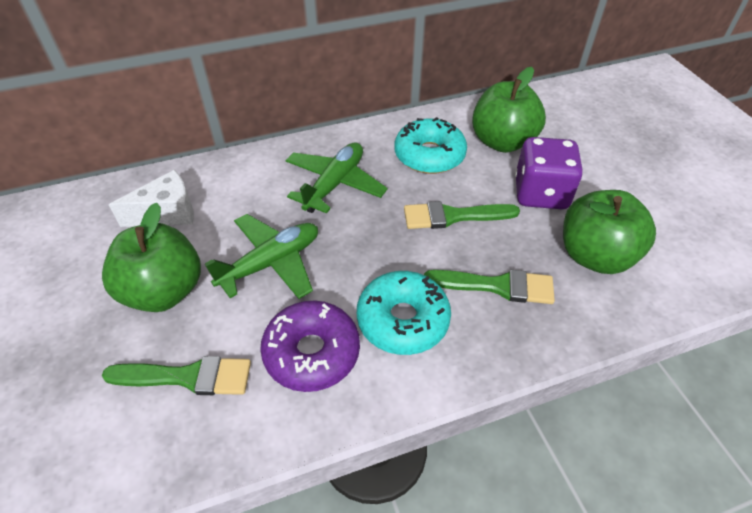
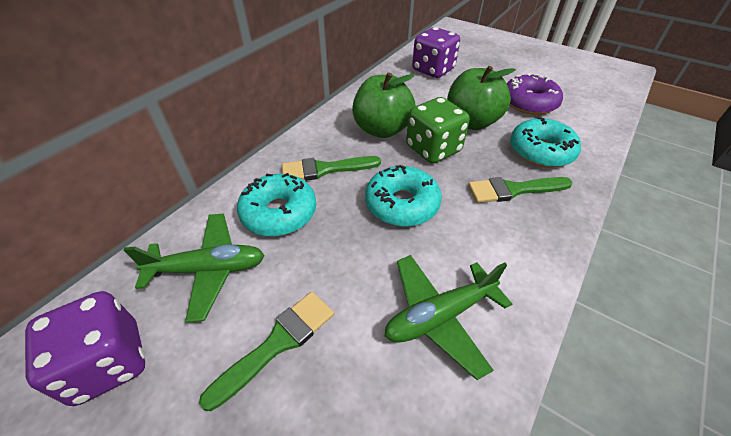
green apple: [102,203,201,312] [472,67,546,153] [563,190,656,274] = 3 -> [352,72,416,138] [447,66,516,130] = 2
green dice: none = 0 -> [406,97,470,163] = 1
purple dice: [515,137,583,209] = 1 -> [25,291,145,406] [412,27,460,78] = 2
turquoise donut: [357,271,451,355] [395,117,467,174] = 2 -> [237,173,316,236] [365,165,442,227] [510,117,581,168] = 3
white cheese: [109,170,194,227] = 1 -> none = 0

